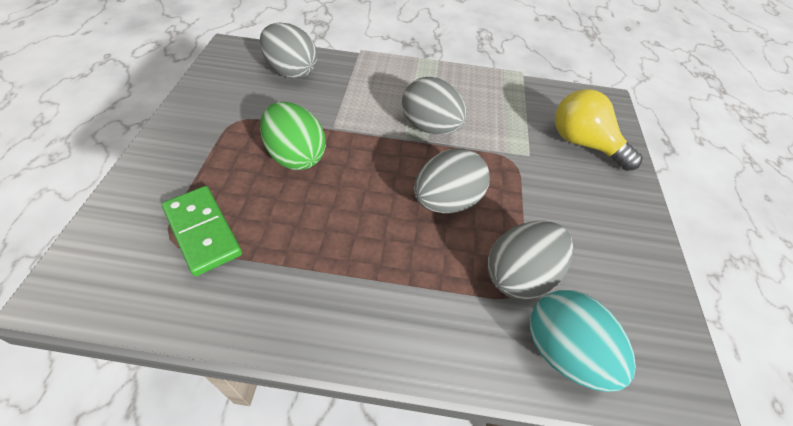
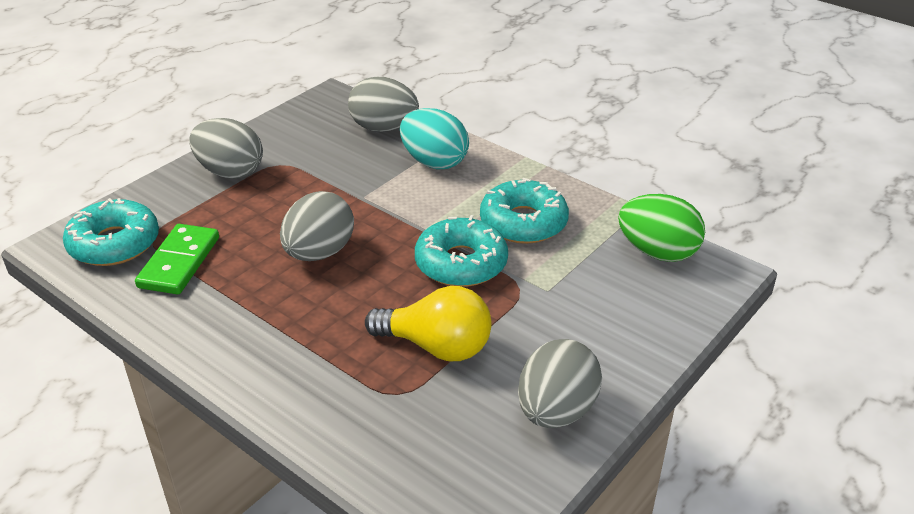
turquoise donut: none = 0 -> [63,198,159,266] [415,215,508,287] [480,178,569,244] = 3

